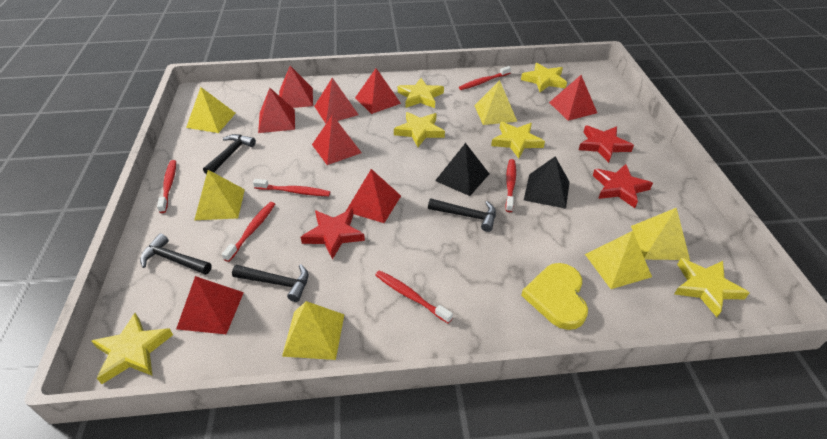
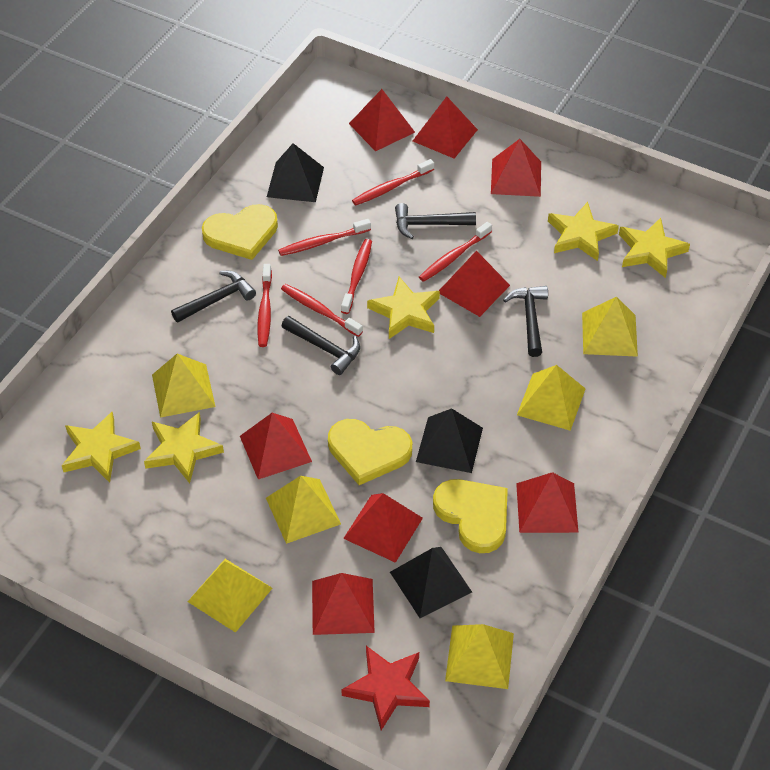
black pyramid: [435,143,489,196] [524,156,570,209] = 2 -> [267,143,324,202] [390,547,472,618] [416,408,483,473] = 3
red star: [301,209,365,260] [579,125,634,163] [593,164,653,208] = 3 -> [341,646,430,730] = 1
yellow heart: [521,263,588,330] = 1 -> [202,204,278,260] [328,419,412,485] [433,479,508,553] = 3
yellow star: [91,313,173,384] [394,112,445,147] [398,78,444,108] [491,122,545,158] [521,63,567,92] [675,258,749,317] = 6 -> [62,412,141,483] [144,412,224,483] [367,277,440,339] [548,202,619,261] [619,218,690,278] = 5

